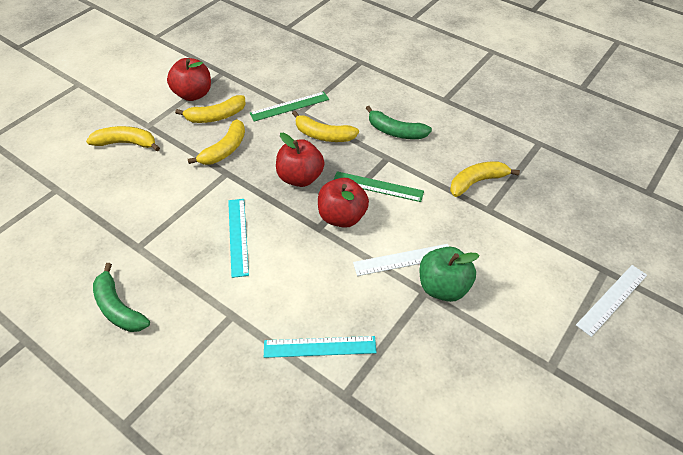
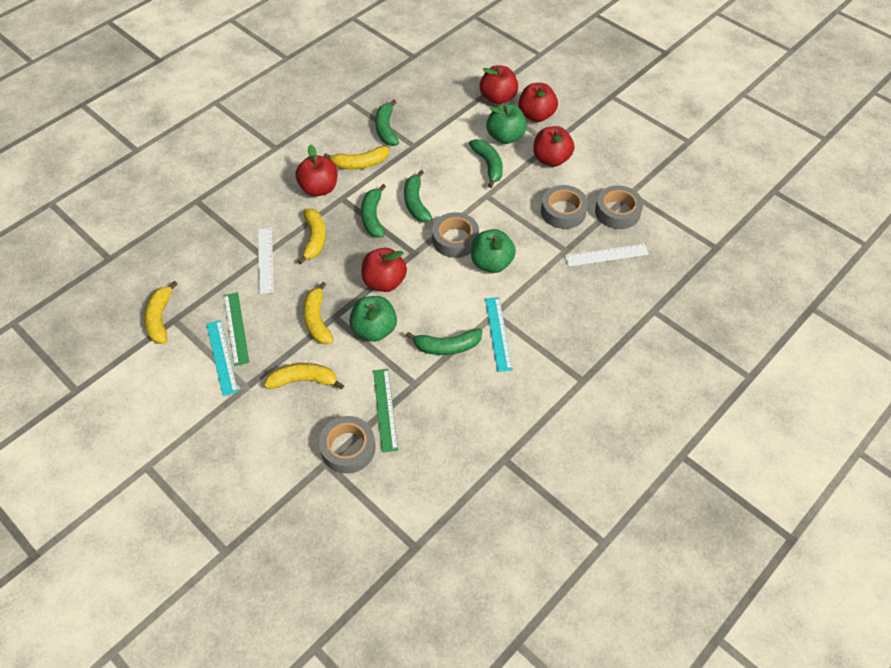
green apple: [419,247,480,302] = 1 -> [349,296,397,342] [471,229,516,273] [486,104,527,144] = 3
green banana: [93,263,150,332] [366,106,432,139] = 2 -> [361,184,386,238] [375,100,399,146] [404,170,432,222] [406,328,482,355] [469,139,503,188] = 5
grey tape: none = 0 -> [319,416,376,474] [432,212,479,258] [541,185,588,229] [595,185,643,229] = 4
red apple: [167,58,211,101] [276,133,324,187] [318,178,369,228] = 3 -> [295,144,338,196] [362,248,407,292] [479,65,518,105] [518,83,558,122] [533,126,574,167] = 5

